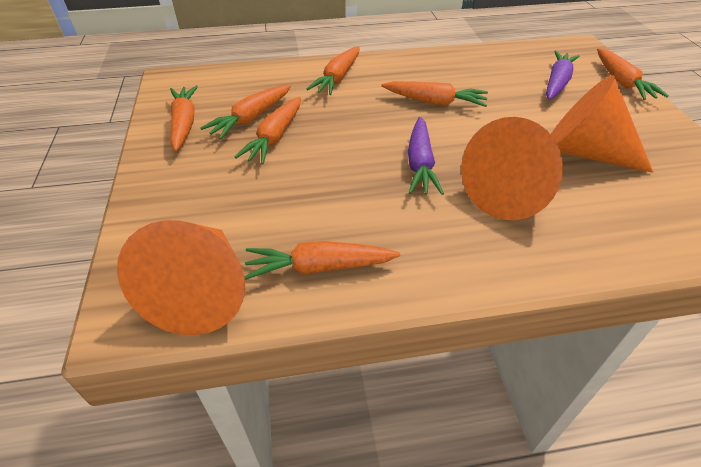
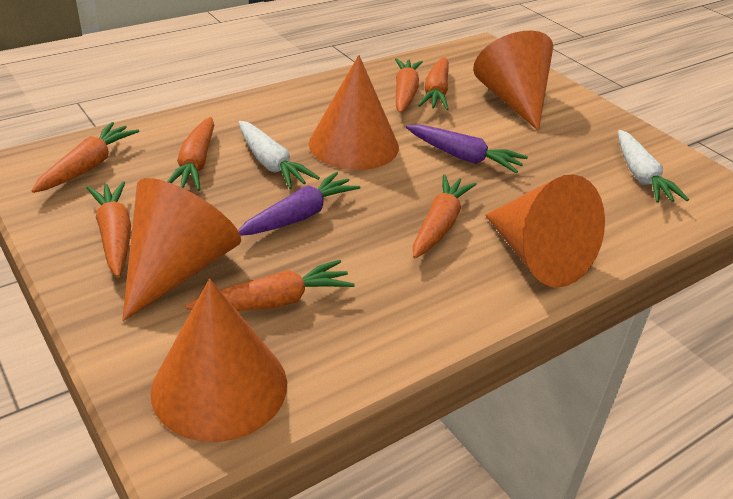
orange cone: [117,220,245,335] [461,117,563,220] [551,75,653,173] = 3 -> [122,178,241,321] [151,279,287,442] [309,55,399,170] [473,30,553,131] [485,174,605,287] = 5
white carrot: none = 0 -> [239,121,320,189] [618,130,689,203] = 2

